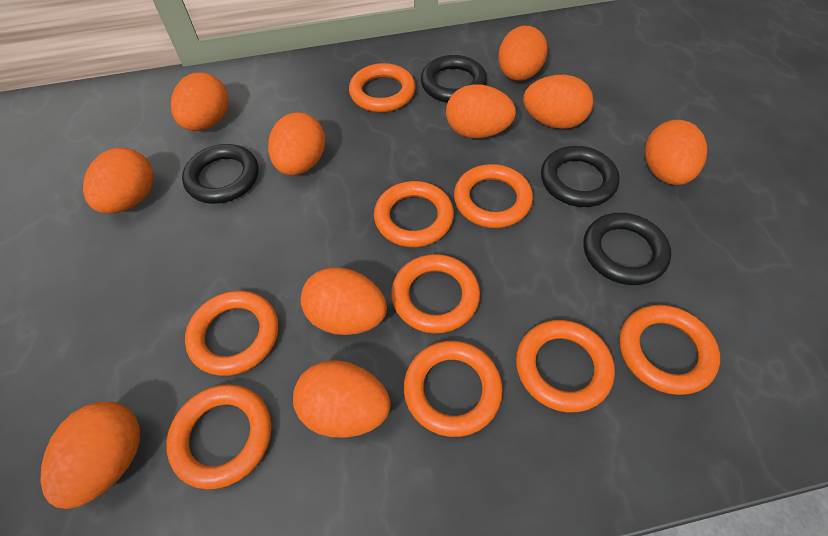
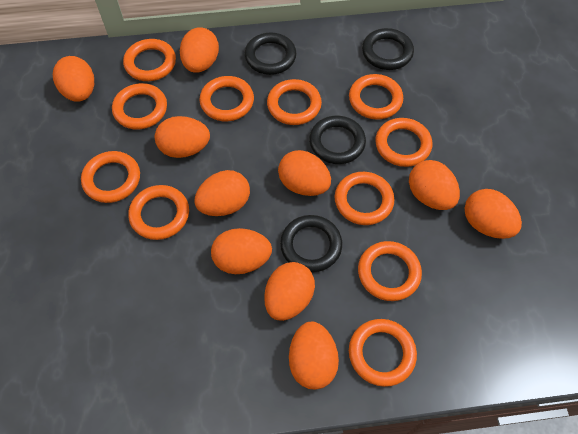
orange ring: [166,384,271,489] [185,291,278,376] [349,63,415,112] [374,181,454,247] [391,254,480,334] [404,341,503,437] [454,164,533,228] [516,320,615,413] [619,305,720,395] = 9 -> [81,151,140,203] [112,83,167,129] [123,39,176,81] [128,185,189,240] [199,76,254,121] [267,79,322,125] [334,172,394,225] [349,74,403,119] [349,319,417,387] [358,241,422,301] [375,118,432,167] = 11

